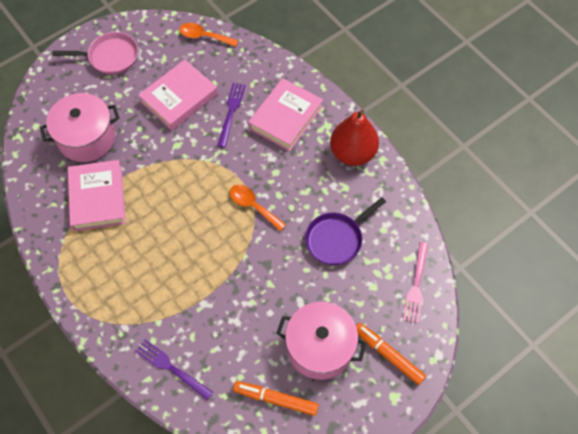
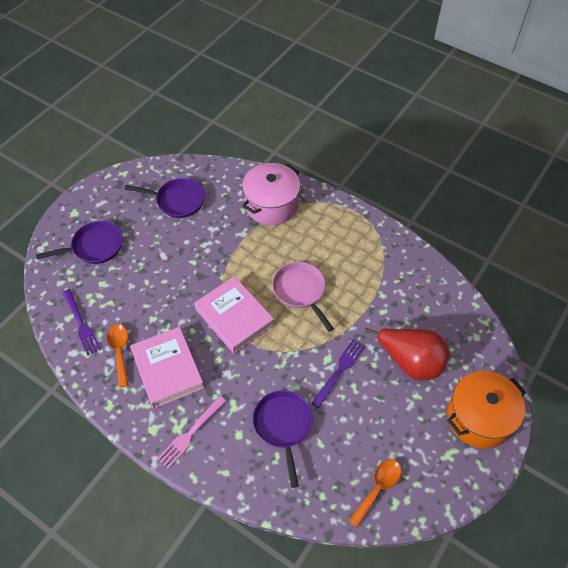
orange marker: [233,381,319,416] [356,323,426,385] = 2 -> none = 0
orange pot: none = 0 -> [447,371,526,449] = 1
pink book: [68,160,126,231] [138,60,218,131] [248,78,323,151] = 3 -> [130,327,204,409] [194,276,274,354] = 2
pink pot: [40,93,119,162] [276,302,367,380] = 2 -> [242,163,300,225] = 1
purple pan: [305,197,386,265] = 1 -> [36,221,123,264] [125,178,205,218] [253,390,313,488] = 3

